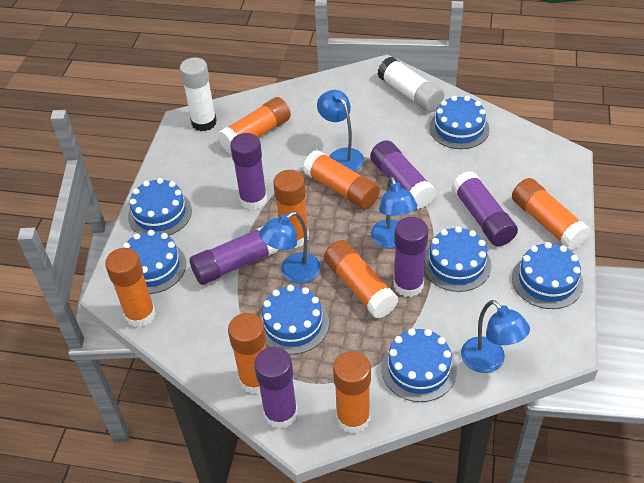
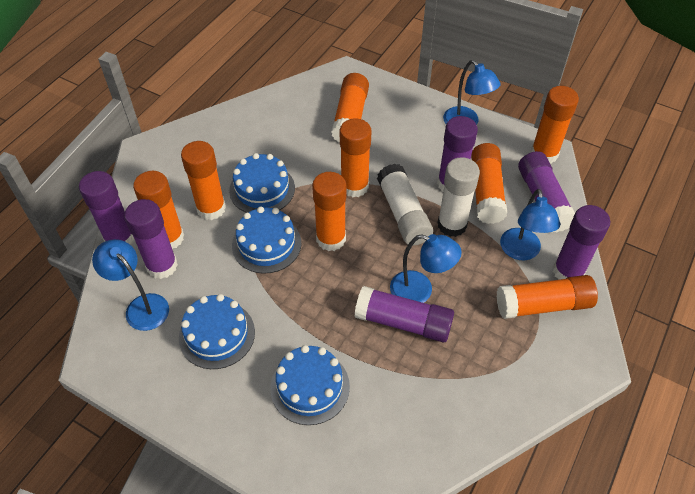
blue cake: [123,230,186,294] [128,178,192,236] [259,285,329,355] [381,328,457,402] [424,226,491,292] [429,96,489,149] [512,242,584,309] = 7 -> [179,294,255,369] [229,153,295,213] [232,207,301,274] [270,345,350,425] = 4

